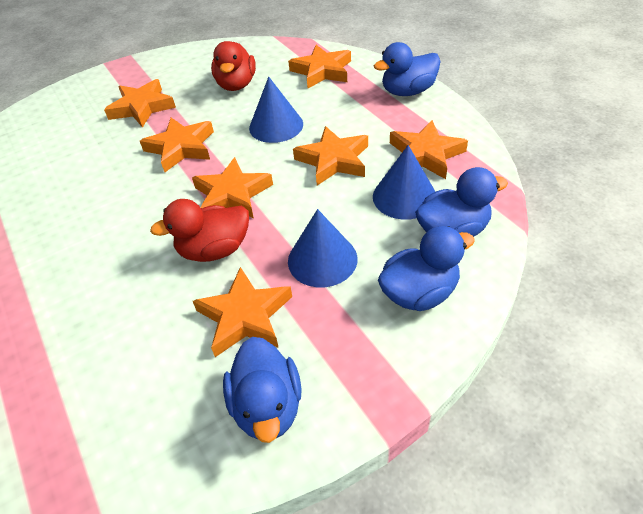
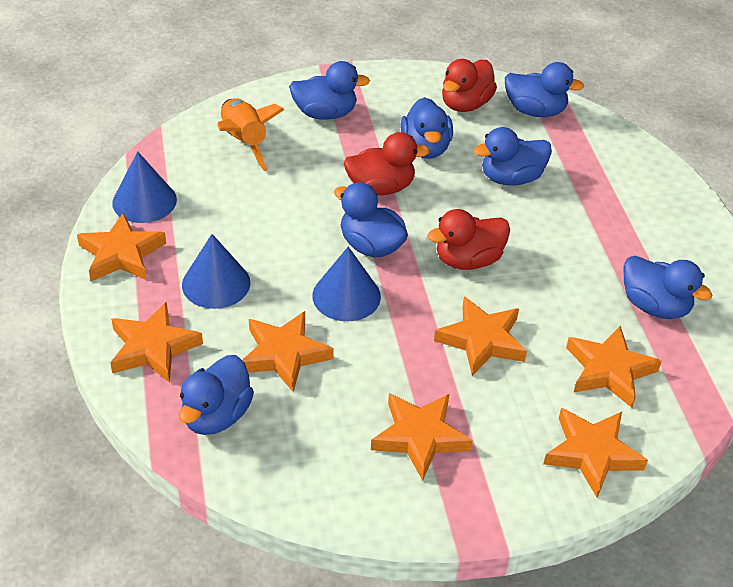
blue duck: [223,337,302,443] [374,42,441,96] [378,226,475,311] [415,167,508,237] = 4 -> [179,355,254,435] [289,61,370,120] [334,182,408,258] [400,97,453,159] [474,127,552,186] [505,62,584,117] [624,255,713,319] = 7
orange rocket: none = 0 -> [217,98,284,171] = 1
red duck: [150,199,249,262] [211,41,256,91] = 2 -> [344,132,430,195] [427,209,510,270] [442,59,497,112] = 3

